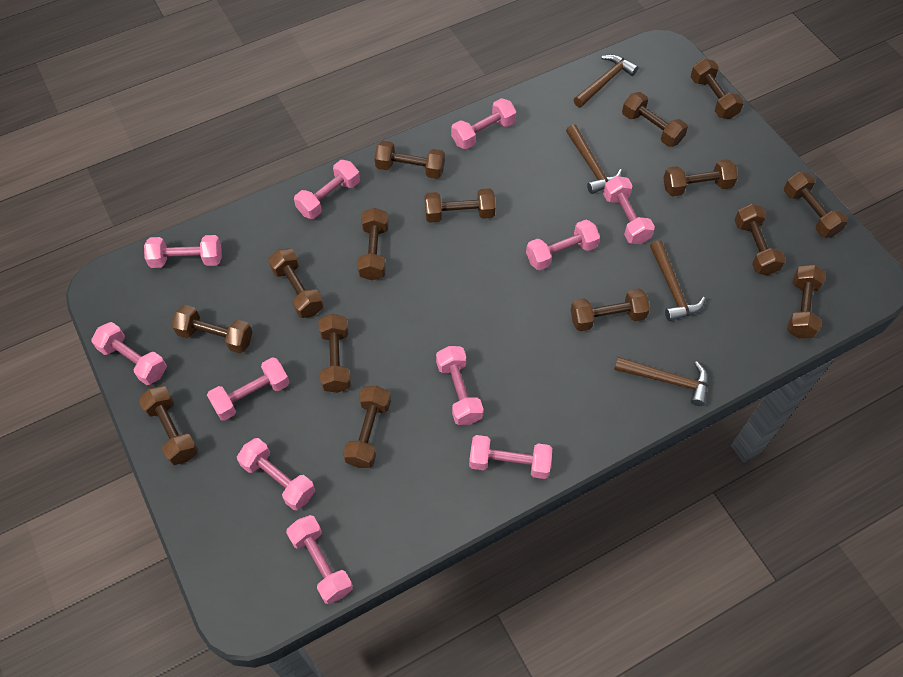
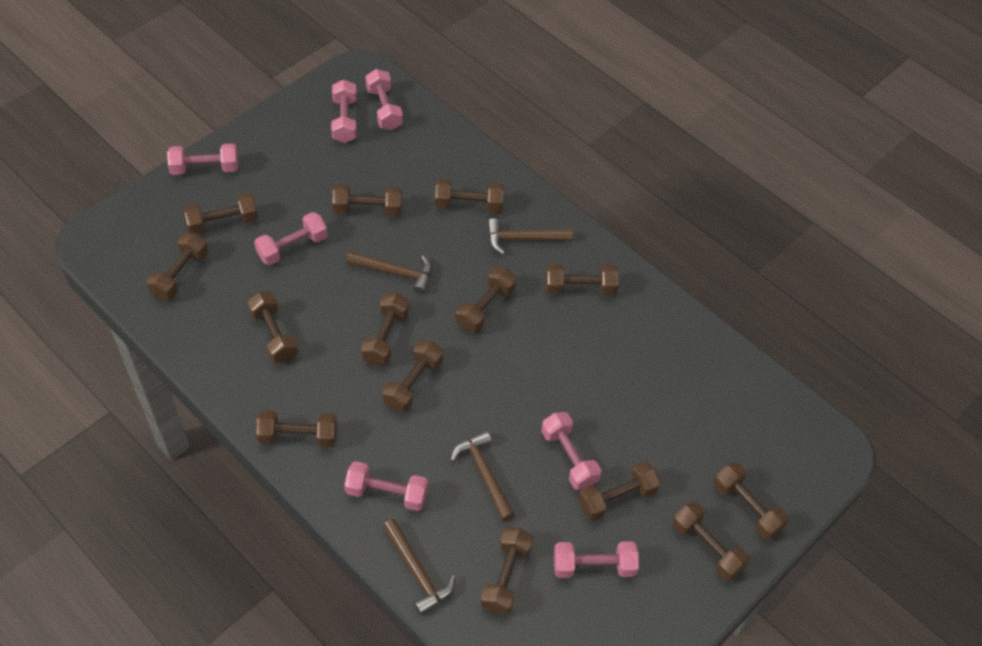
brown dumbbell: [138,386,198,465] [172,305,253,353] [268,248,324,318] [319,314,351,393] [343,386,391,468] [357,208,389,280] [375,141,445,179] [424,188,495,223] [571,289,650,331] [622,92,688,147] [663,159,738,196] [691,59,744,119] [735,204,785,276] [784,172,848,237] [787,264,826,339] = 15 -> [147,233,208,300] [184,193,258,234] [248,292,298,363] [256,410,337,447] [332,184,402,216] [361,293,409,365] [383,340,443,412] [435,179,504,213] [456,267,516,333] [480,527,533,615] [546,264,619,295] [578,462,661,521] [672,501,750,581] [713,462,789,540] = 14
pink dumbbell: [91,322,167,385] [144,235,222,268] [207,357,290,421] [237,438,315,510] [286,515,353,604] [294,160,360,219] [436,346,483,425] [451,98,516,149] [469,435,552,479] [526,220,600,270] [603,176,655,244] = 11 -> [167,143,239,175] [254,212,328,265] [331,80,357,143] [344,461,428,511] [365,69,403,130] [541,412,601,490] [554,541,639,578] = 7

